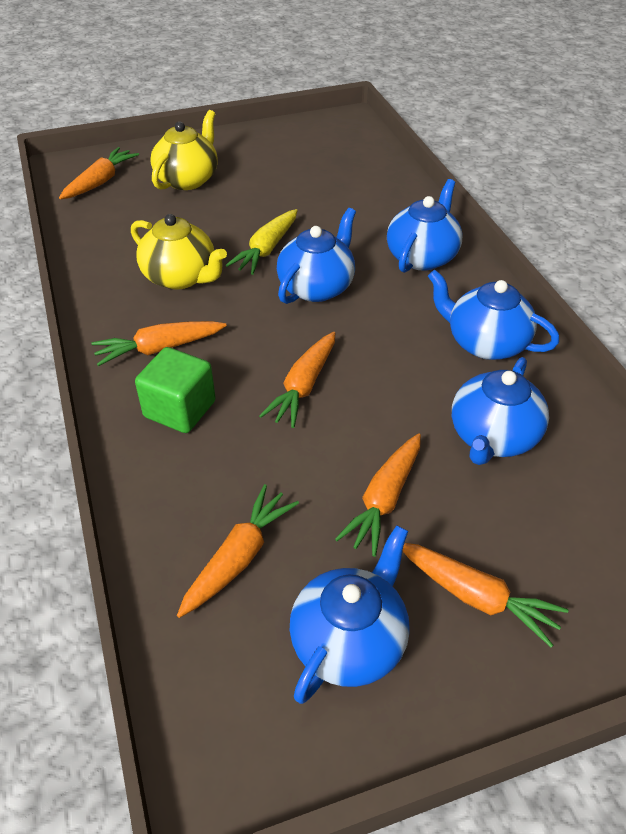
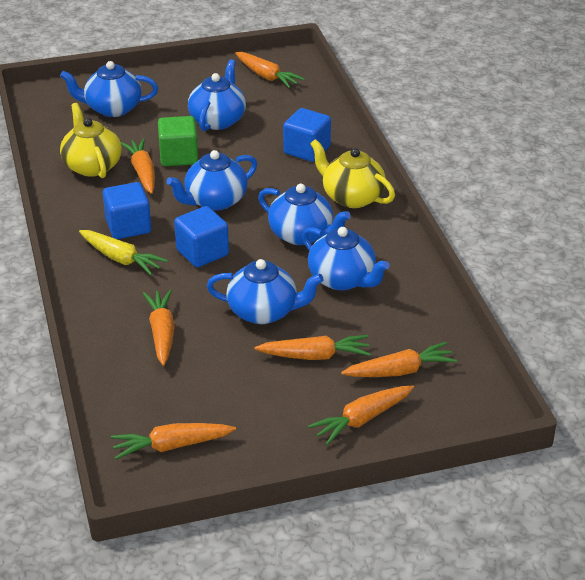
blue cube: none = 0 -> [103,182,151,239] [174,206,229,267] [283,108,331,162] = 3
blue teapot: [277,208,356,304] [290,525,410,704] [387,179,462,273] [428,270,559,360] [452,357,549,465] = 5 -> [60,61,158,117] [166,150,257,211] [188,60,246,131] [207,259,324,324] [258,184,351,245] [302,227,390,290] = 6
orange carrot: [59,147,139,199] [91,321,227,366] [177,484,299,618] [259,332,335,428] [335,434,421,557] [402,543,568,647] = 6 -> [111,423,236,460] [121,138,155,194] [143,290,174,366] [235,52,305,88] [255,335,371,360] [308,385,414,445] [341,342,457,377] = 7

